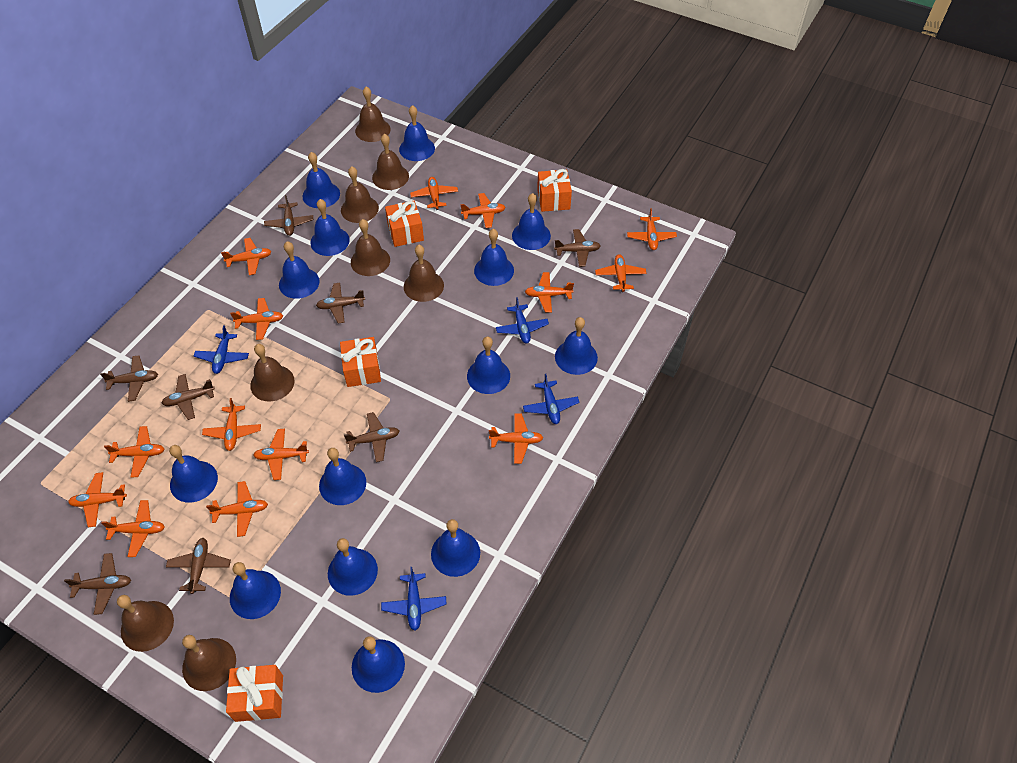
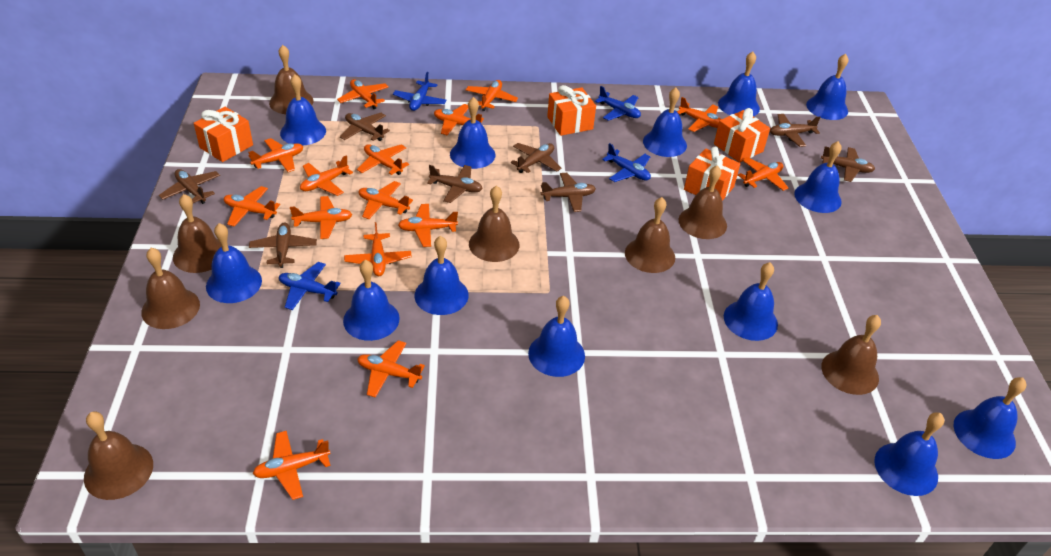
blue bell: [169,445,218,503] [230,562,281,619] [279,241,320,299] [302,152,340,208] [310,199,350,256] [319,448,366,505] [328,538,378,596] [352,636,405,693] [399,105,435,161] [431,519,480,577] [467,336,510,394] [474,229,514,286] [512,193,551,250] [555,317,598,375] = 14 -> [206,223,262,303] [280,74,326,146] [343,260,400,341] [414,236,469,315] [450,97,495,169] [528,296,585,377] [643,88,687,157] [718,52,760,116] [724,262,778,341] [794,141,842,213] [806,54,848,120] [874,412,944,496] [953,377,1026,459] = 13
orange plane: [68,472,127,527] [101,500,165,557] [104,426,164,478] [202,398,261,451] [206,481,268,537] [221,238,272,275] [230,298,283,340] [254,429,309,480] [410,177,458,210] [460,193,505,228] [489,413,543,464] [525,272,574,313] [595,254,647,292] [627,208,677,250] = 14 -> [224,186,280,227] [248,138,303,172] [253,431,331,500] [290,196,352,239] [300,155,353,196] [337,79,388,109] [344,222,412,276] [357,144,409,175] [357,340,425,398] [359,181,413,219] [398,204,458,247] [434,104,484,135] [466,80,518,111] [677,97,721,132] [738,157,788,191] = 15

